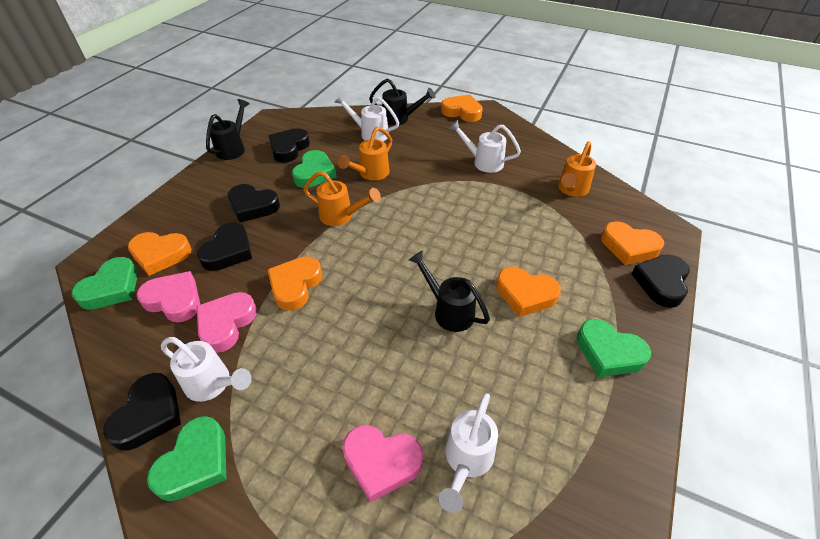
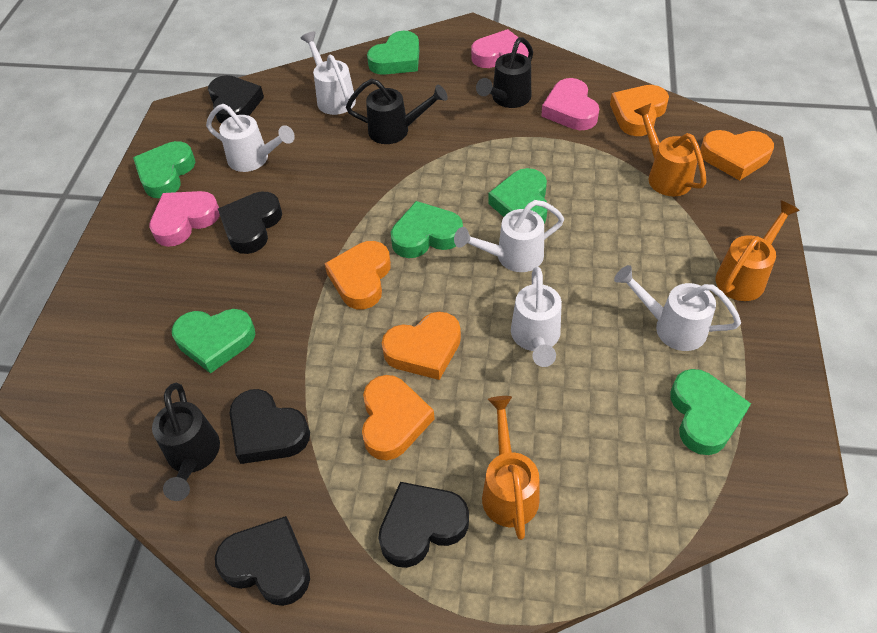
green heart: [72,257,138,310] [147,416,226,501] [292,150,336,188] [577,319,651,377] = 4 -> [133,141,195,198] [172,309,255,374] [367,31,419,75] [391,201,463,258] [488,168,547,223] [670,369,751,455] = 6
white watering can: [161,337,252,402] [334,94,399,141] [438,393,498,513] [449,120,521,173] = 4 -> [206,104,295,172] [300,31,356,115] [454,200,564,272] [511,267,562,367] [614,265,741,351] = 5

